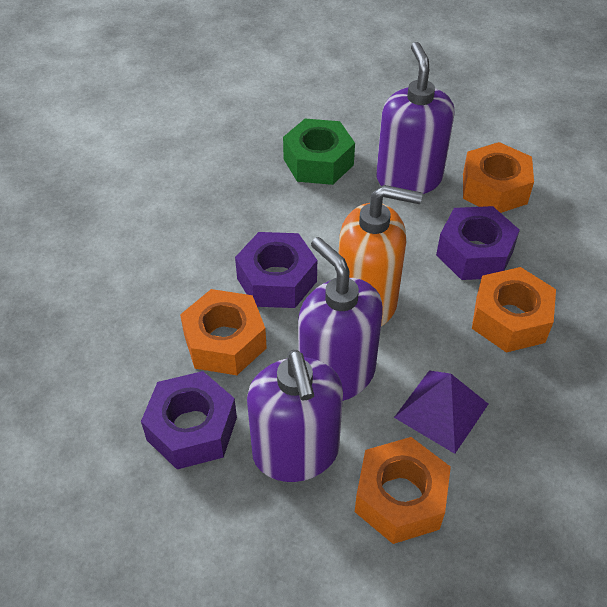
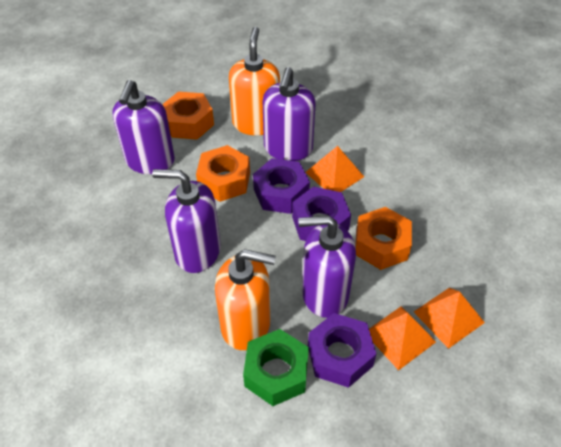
orange nut: [180,289,267,375] [355,437,451,544] [463,142,534,213] [472,267,556,353] = 4 -> [162,92,214,140] [196,145,250,202] [355,207,412,270] = 3
orange pyramid: none = 0 -> [305,146,364,192] [369,307,436,370] [414,288,485,349] = 3
orange soap dispenser: [339,185,423,326] = 1 -> [215,249,276,350] [229,27,280,136] = 2
purple pyramid: [394,370,488,454] = 1 -> none = 0
purple soap dispenser: [247,350,343,482] [298,237,383,401] [376,42,455,194] = 3 -> [113,80,175,174] [152,169,221,273] [263,67,316,161] [298,215,356,318] = 4

